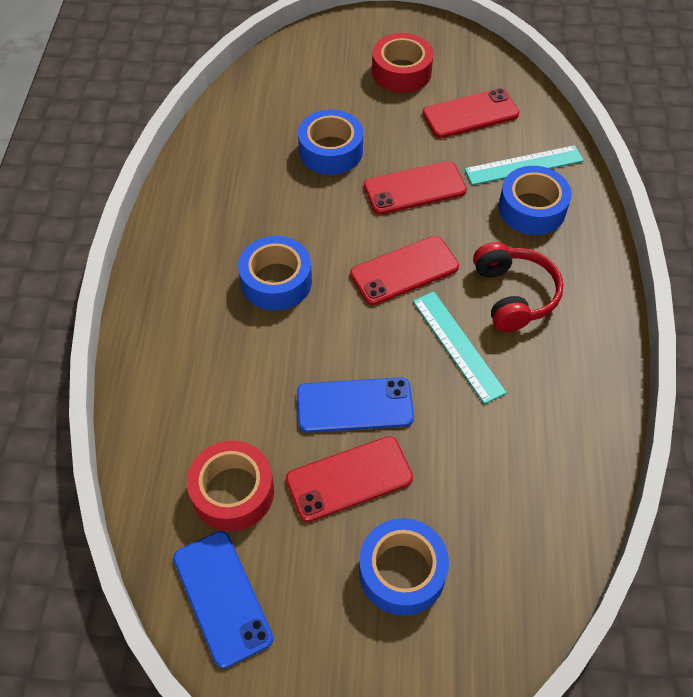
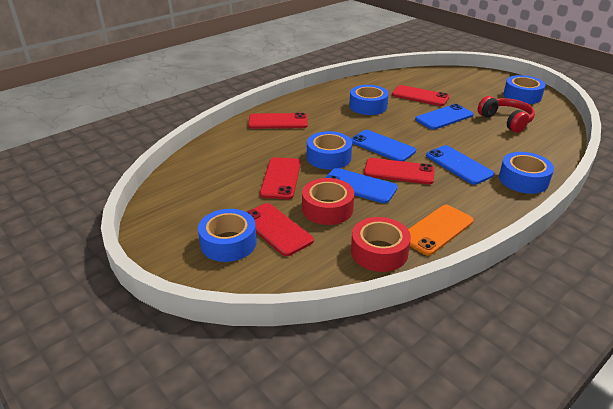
blue phone: [173,531,273,669] [297,377,414,433] = 2 -> [325,168,398,203] [351,130,416,161] [415,104,474,130] [426,145,494,185] = 4
blue tape: [238,236,312,311] [298,109,363,175] [359,518,449,616] [498,166,572,235] = 4 -> [198,209,257,262] [307,131,352,170] [349,85,389,115] [499,152,554,194] [503,75,546,104] = 5
orange phone: none = 0 -> [408,205,474,256] = 1
red phone: [286,436,413,522] [350,236,459,305] [364,161,467,214] [422,88,519,138] = 4 -> [247,203,314,256] [248,113,308,129] [260,157,301,199] [364,158,435,184] [392,85,449,106] = 5
turquoise ruler: [413,291,507,404] [465,145,584,185] = 2 -> none = 0

